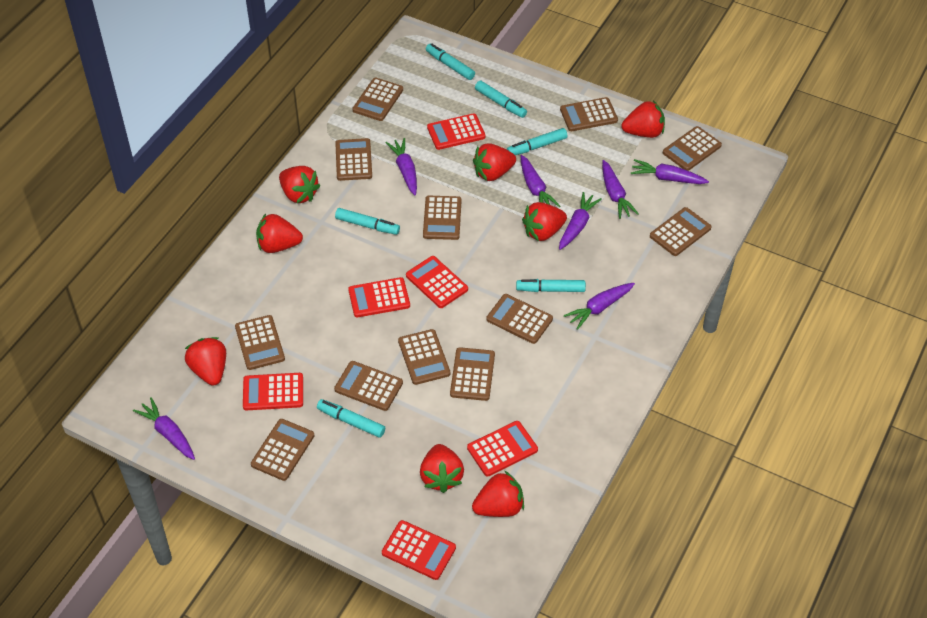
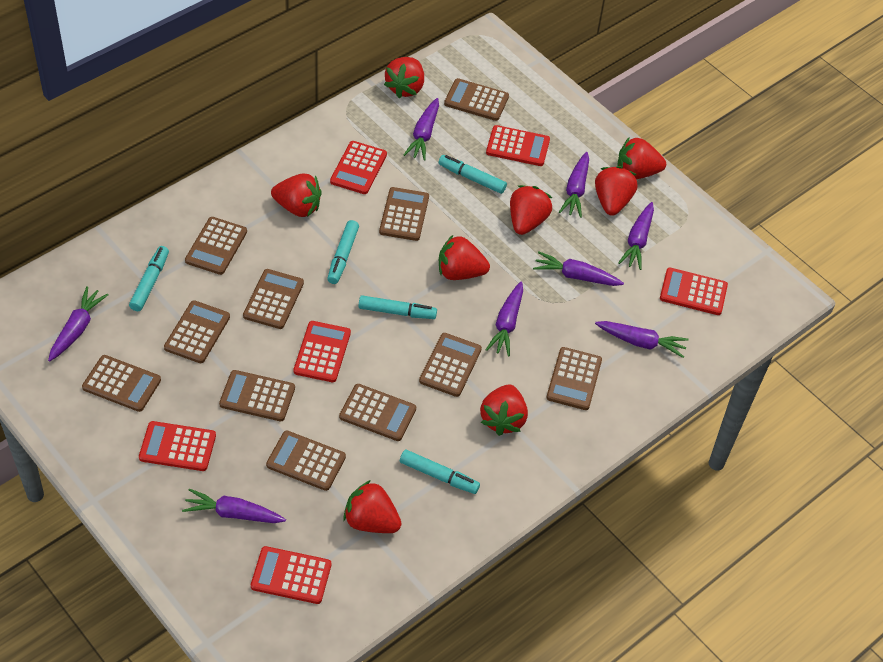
brown calculator: [235,315,285,370] [251,419,314,481] [334,361,403,411] [335,138,372,181] [352,78,403,121] [398,329,450,385] [423,196,462,240] [450,347,495,401] [486,294,553,344] [560,97,618,131] [650,207,711,256] [663,126,722,171] = 12 -> [82,355,161,412] [164,300,230,363] [185,217,247,275] [219,370,295,421] [243,269,304,329] [266,431,346,491] [339,384,416,441] [379,187,429,241] [419,333,482,397] [444,78,509,121] [546,347,602,410] = 11
purple carrot: [133,397,195,460] [386,138,417,195] [521,155,560,207] [559,192,602,250] [564,283,635,330] [602,160,639,219] [631,159,709,184] = 7 -> [48,286,109,361] [182,488,286,523] [404,98,439,161] [486,282,523,356] [533,251,624,286] [559,152,589,218] [595,321,689,358] [618,202,654,270] = 8
turquoise marker: [317,399,385,438] [335,208,400,235] [426,43,475,80] [475,80,527,118] [507,128,567,155] [516,279,586,292] = 6 -> [129,246,169,311] [327,220,359,284] [358,295,437,319] [400,450,480,494] [438,155,507,194] = 5

